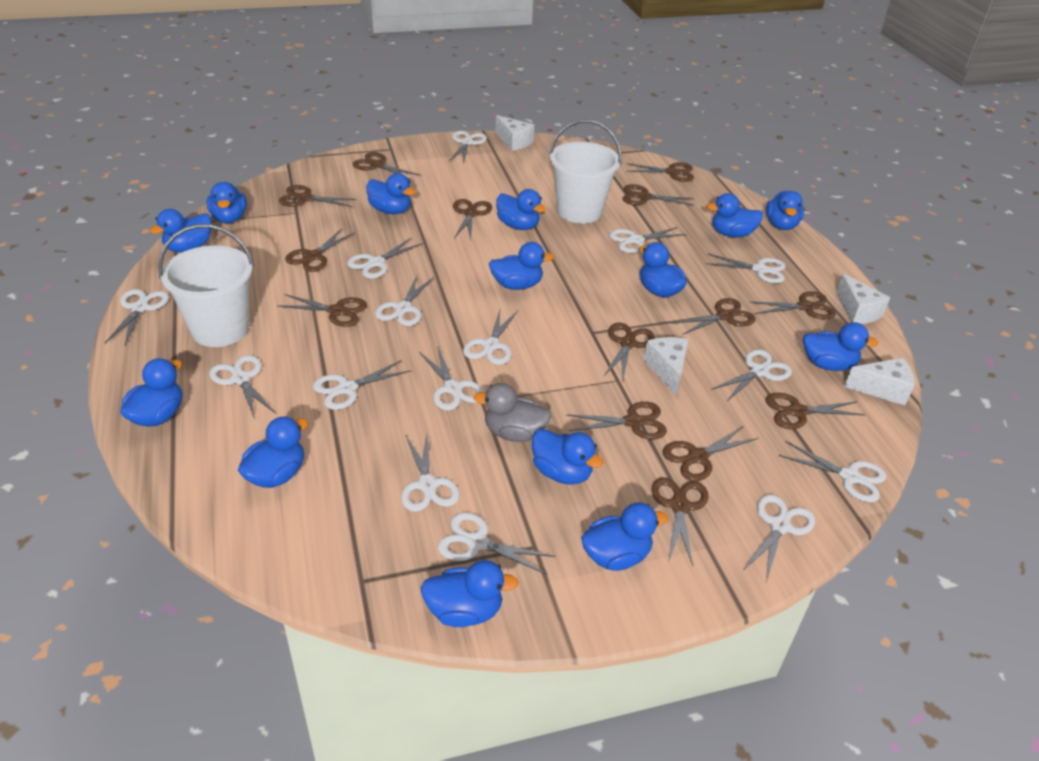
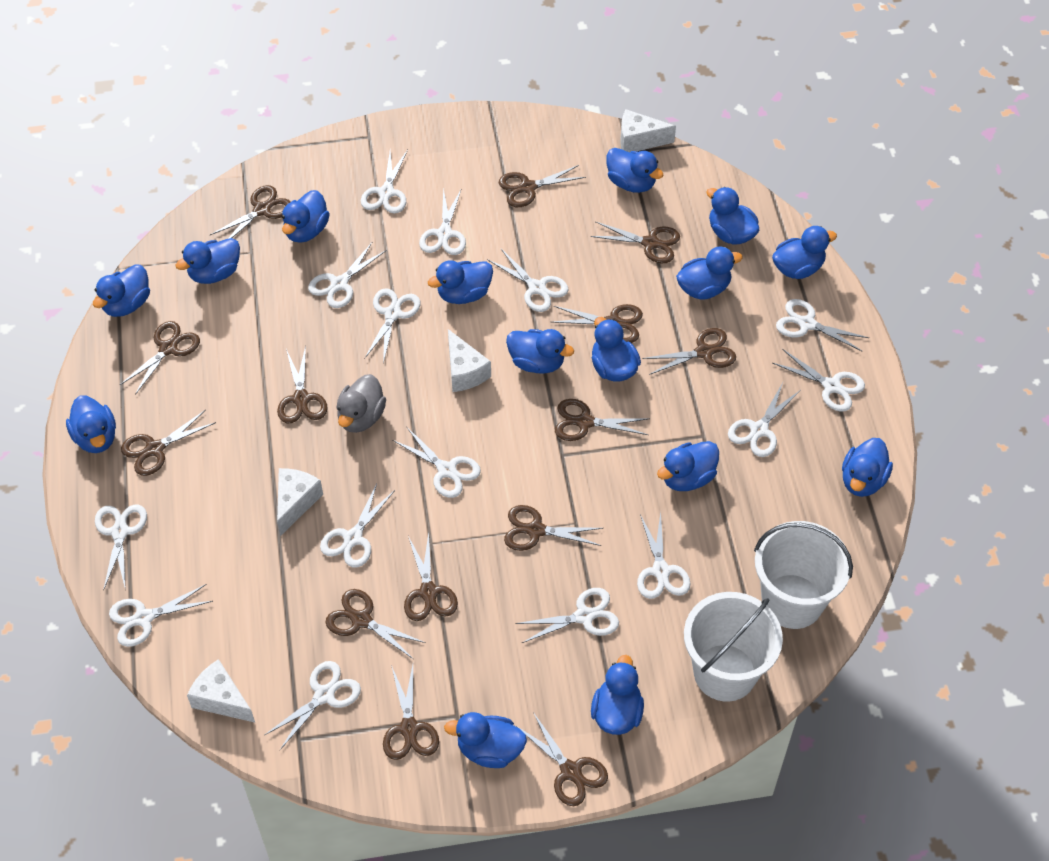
blue duck: [120,358,182,427] [150,209,211,252] [207,182,247,223] [238,416,308,488] [367,173,415,214] [421,560,519,627] [489,242,554,290] [496,189,546,230] [532,429,604,485] [581,502,668,571] [639,242,687,298] [707,193,763,238] [766,190,804,230] [803,322,879,371] = 14 -> [66,396,116,453] [93,264,150,317] [176,238,240,284] [282,190,330,243] [428,260,493,304] [444,712,527,768] [506,329,574,374] [591,655,644,735] [592,317,641,382] [606,148,663,193] [657,441,719,491] [676,246,743,299] [706,187,759,244] [772,226,837,279] [842,438,893,497] = 15

